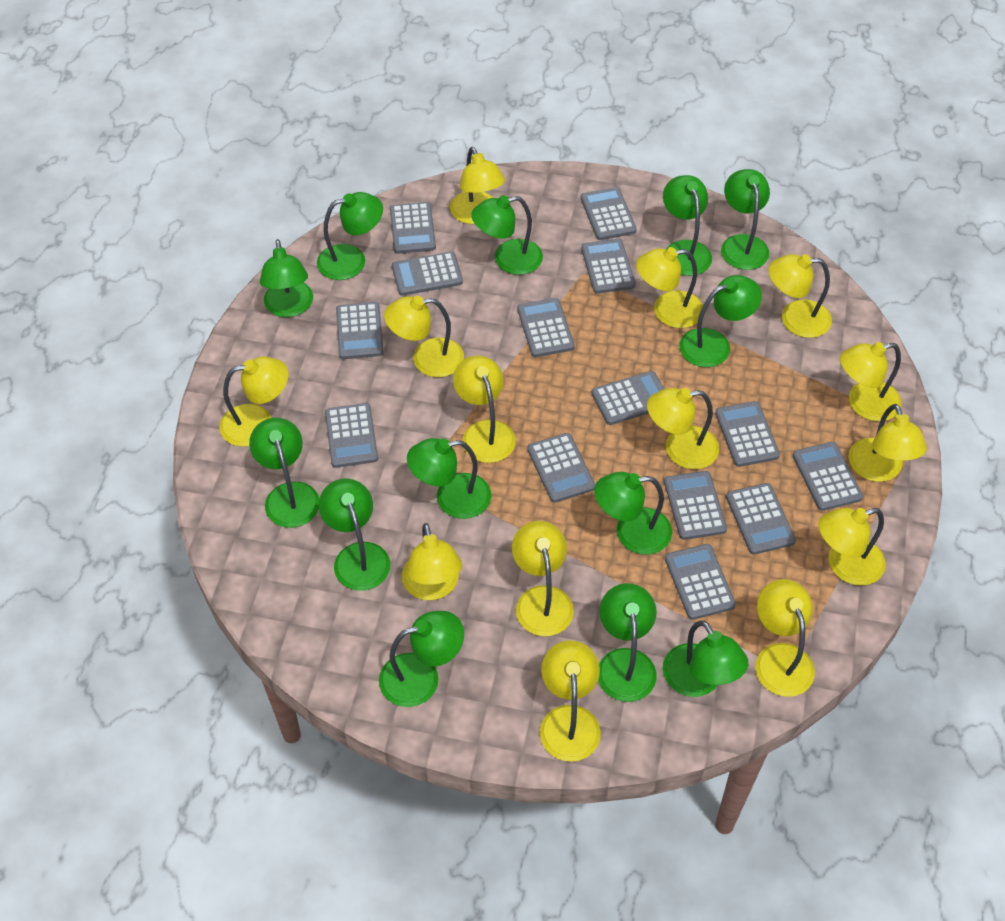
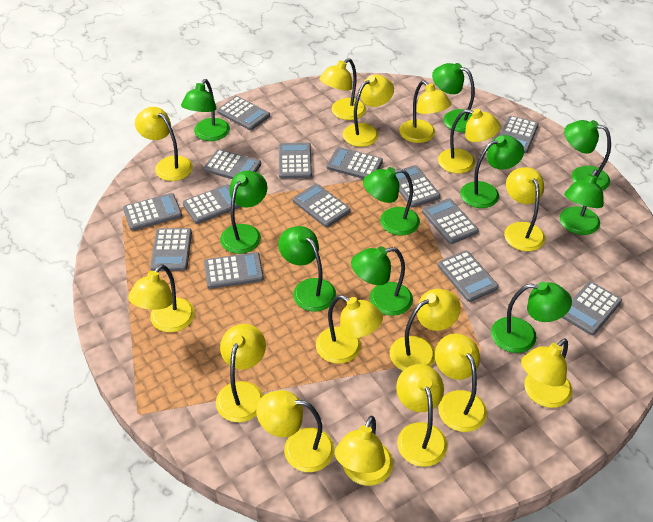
green lamp: [249,418,319,528] [260,239,313,317] [317,192,383,280] [319,479,390,591] [379,611,464,707] [407,438,491,519] [471,195,543,275] [594,472,672,555] [598,583,656,702] [663,175,712,276] [663,621,748,697] [679,275,762,367] [721,169,770,270] = 13 -> [181,79,230,141] [220,171,267,254] [278,226,336,311] [351,246,413,316] [363,167,420,235] [432,63,475,132] [460,135,524,208] [491,282,572,353] [560,169,604,235] [564,120,611,190] = 10
yellow lamp: [219,357,289,447] [384,296,464,377] [402,523,462,600] [450,147,505,224] [453,355,516,463] [512,521,574,636] [540,640,601,762] [636,247,703,328] [647,388,719,469] [755,579,815,697] [768,254,832,338] [819,508,886,586] [840,342,902,421] [848,404,927,482] = 14 -> [128,264,195,332] [135,107,193,181] [216,324,266,422] [256,390,334,472] [316,295,383,364] [320,58,366,120] [335,416,393,486] [343,75,394,147] [390,289,461,371] [396,364,447,467] [399,81,451,143] [435,334,487,432] [438,109,501,174] [504,167,545,251] [521,338,572,408] = 15

